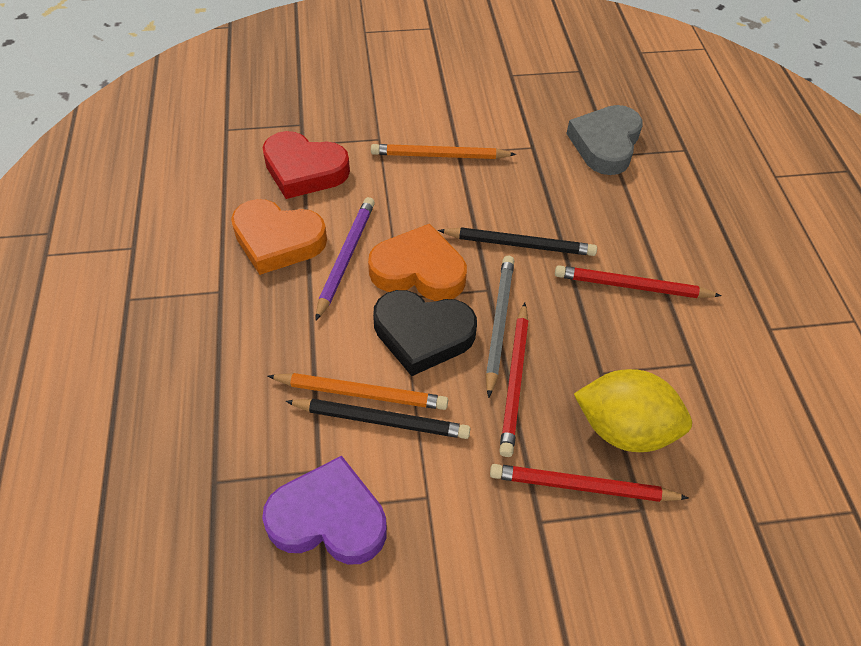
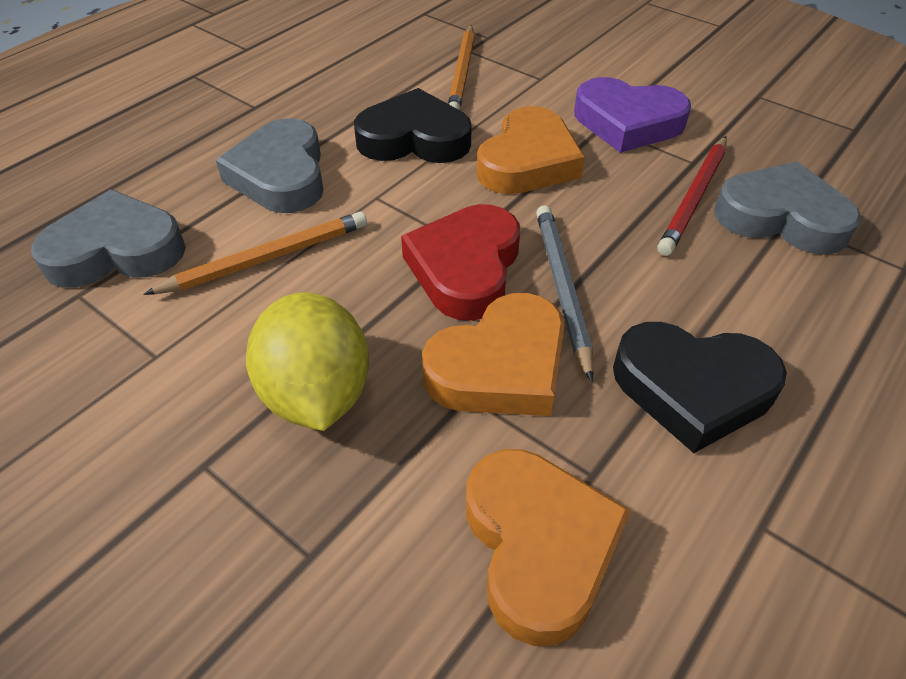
black heart: [373,290,477,376] = 1 -> [354,88,472,163] [613,322,787,453] = 2
black pencil: [285,399,471,439] [438,227,597,256] = 2 -> none = 0
grey heart: [566,105,643,175] = 1 -> [31,189,186,288] [216,118,324,213] [714,161,861,255] = 3
orange heart: [231,199,327,275] [368,224,467,301] = 2 -> [422,293,565,416] [466,449,631,646] [477,106,585,194] = 3
purple pencil: [315,197,375,321] = 1 -> none = 0
red pencil: [490,464,689,502] [499,302,529,457] [555,265,722,298] = 3 -> [657,136,727,256] = 1

